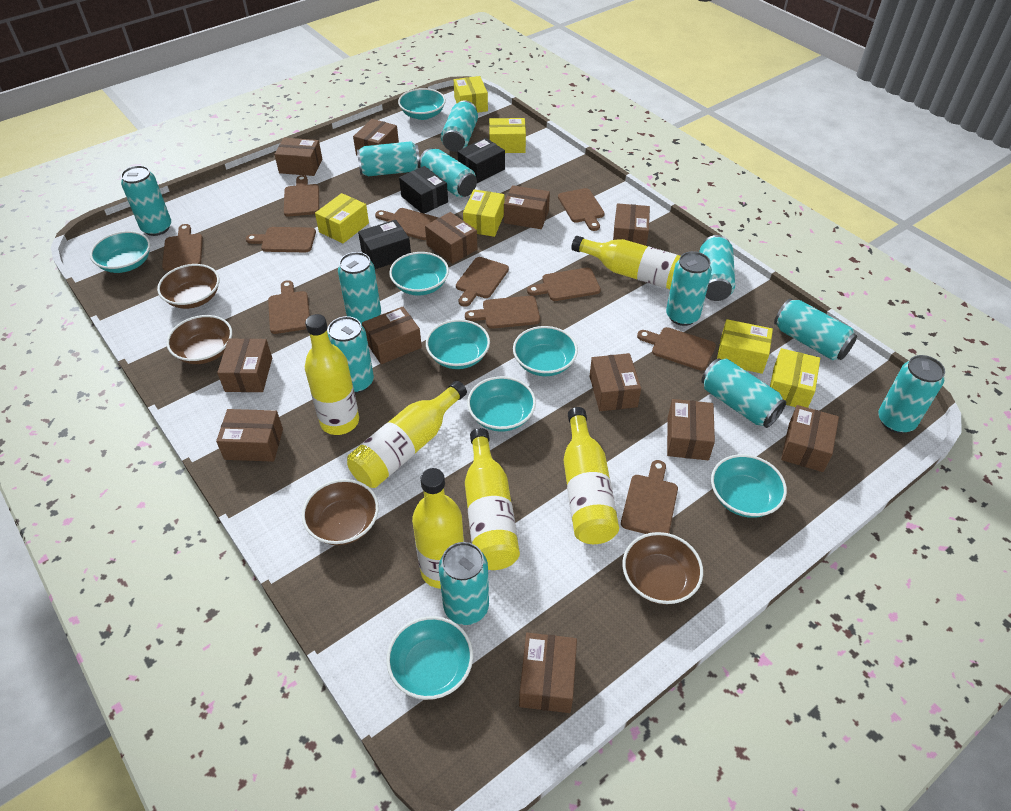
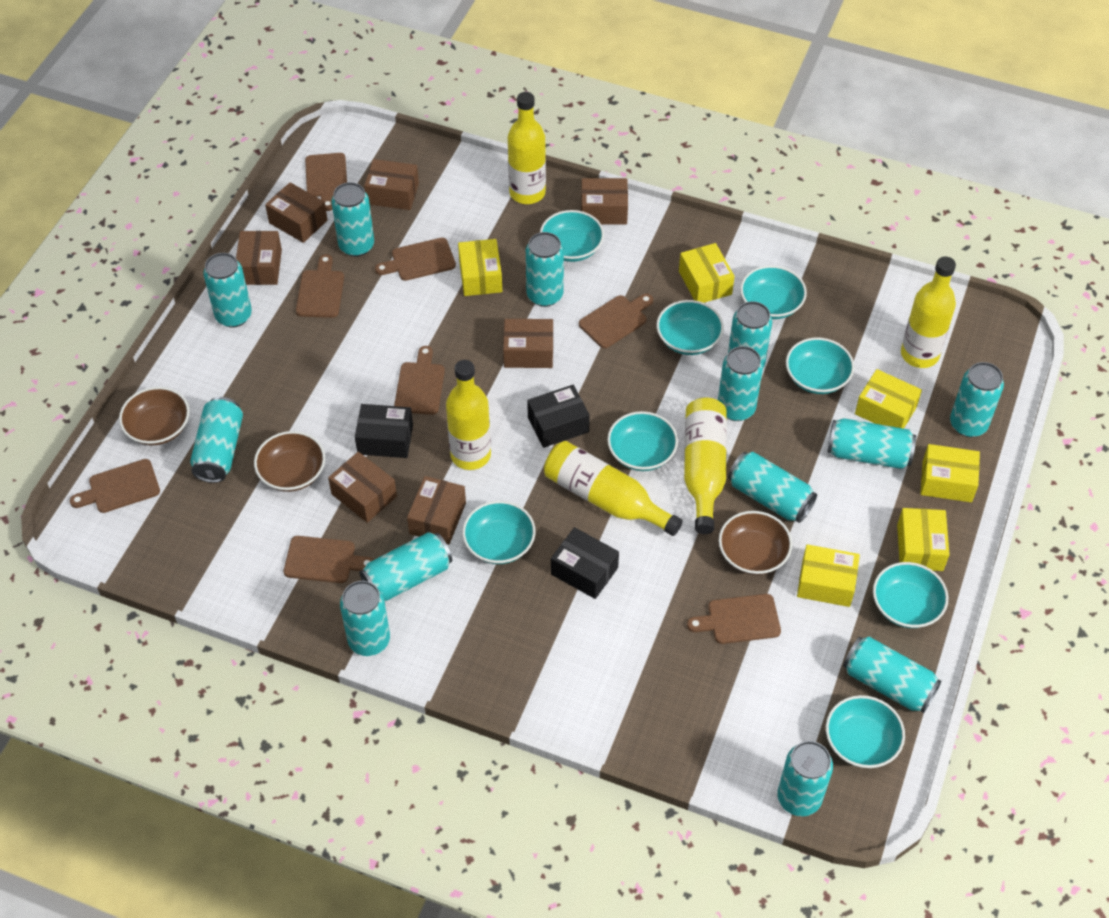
brown bowl: [157,264,219,309] [166,315,232,364] [302,479,379,545] [622,532,703,604] = 4 -> [119,387,190,445] [254,431,325,492] [719,511,792,575] = 3
brown box: [216,409,283,462] [217,338,272,392] [274,138,322,176] [353,119,399,156] [362,306,422,364] [425,212,477,264] [504,185,550,229] [519,633,577,713] [590,353,641,411] [613,203,650,246] [667,399,715,460] [781,405,839,472] = 12 -> [236,231,282,285] [265,182,328,243] [328,452,397,523] [364,159,419,210] [407,476,466,544] [503,319,553,368] [581,178,628,225] = 7
brown cutting board: [162,224,203,271] [246,227,316,252] [268,280,310,334] [284,175,319,216] [375,208,438,240] [456,257,509,307] [465,296,540,329] [527,268,601,301] [558,188,605,231] [621,460,678,534] [637,327,716,371] = 11 -> [70,459,160,513] [284,536,374,583] [296,254,344,318] [305,153,347,211] [375,238,456,281] [394,346,445,415] [579,294,653,348] [687,594,781,644] = 8
turquoise can: [121,165,171,236] [327,316,374,393] [338,252,381,325] [357,141,420,176] [419,148,477,197] [439,542,489,625] [441,100,478,152] [666,251,712,326] [699,235,735,301] [701,358,786,428] [774,298,857,360] [878,355,945,433] = 12 -> [190,397,243,483] [203,253,252,327] [331,182,374,257] [340,581,390,656] [359,532,452,601] [526,232,564,307] [718,346,763,421] [728,301,772,368] [728,452,817,523] [777,741,833,816] [827,418,916,469] [843,637,941,713] [950,362,1004,437] = 13
yellow bottle: [305,314,359,435] [347,381,467,488] [412,468,464,589] [465,428,520,570] [564,407,619,544] [572,236,680,289] = 6 -> [446,360,491,470] [508,92,546,204] [544,441,683,536] [684,397,727,534] [901,257,956,368] = 5

